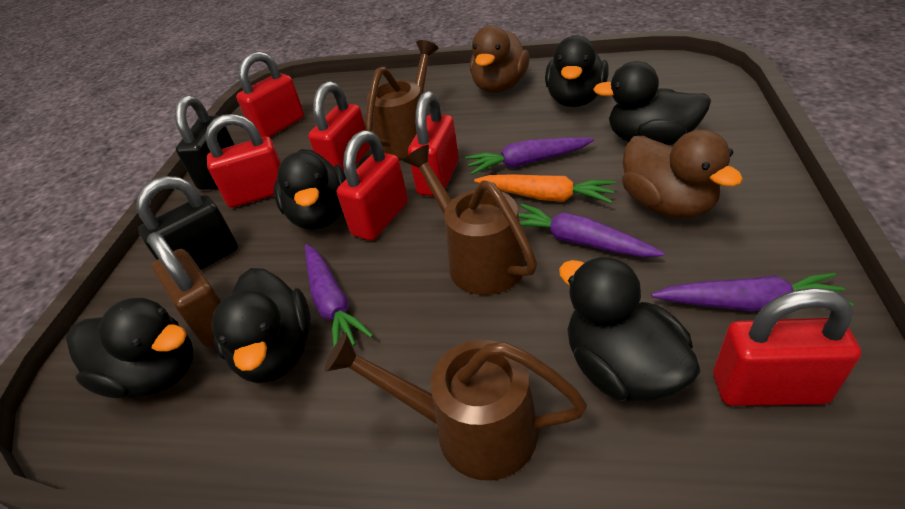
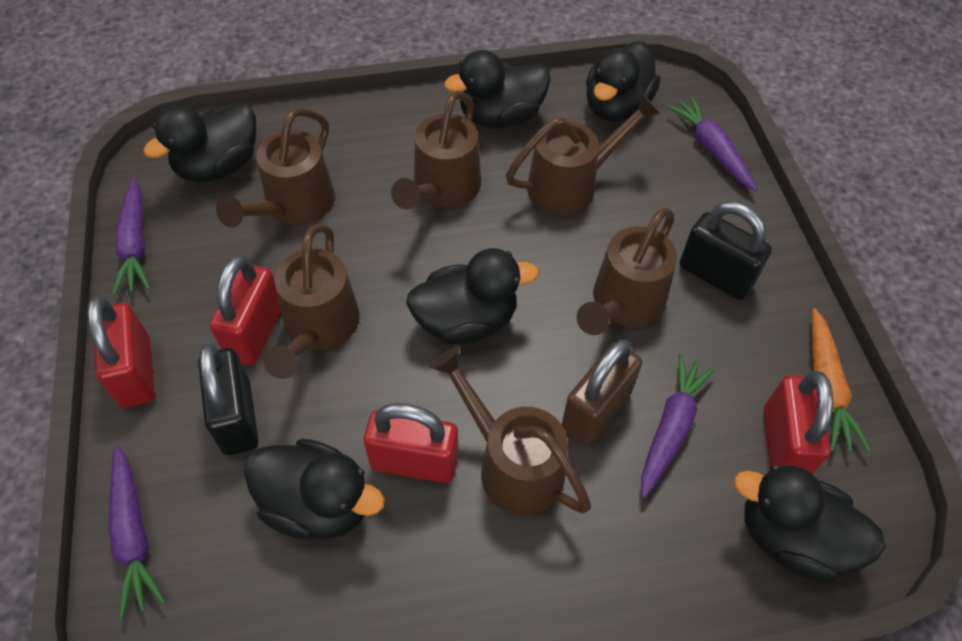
brown duck: [470,25,530,93] [622,129,743,219] = 2 -> none = 0
brown watering can: [324,333,587,481] [366,40,438,159] [403,145,537,295] = 3 -> [216,108,335,227] [263,224,360,379] [391,91,481,209] [430,347,591,515] [506,93,660,215] [577,208,677,335] = 6
red padlock: [205,114,281,208] [236,52,304,137] [308,81,370,171] [337,130,408,241] [408,91,459,196] [713,288,861,406] = 6 -> [87,296,155,408] [210,255,281,365] [364,403,459,483] [764,371,833,474] = 4

